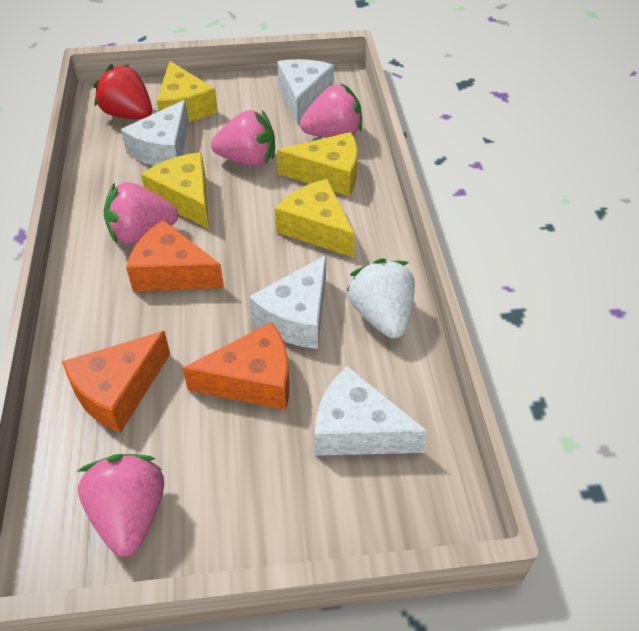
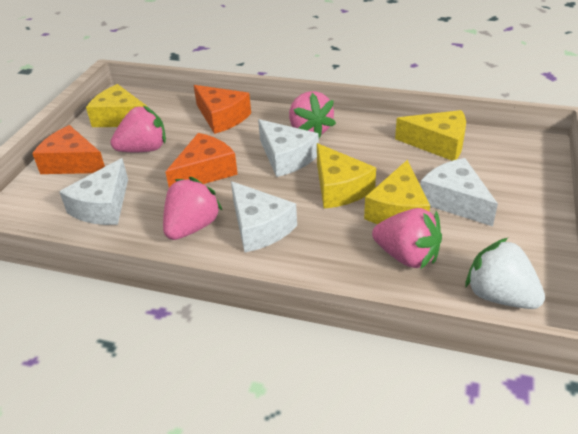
red strawberry: [93,64,152,120] = 1 -> none = 0

